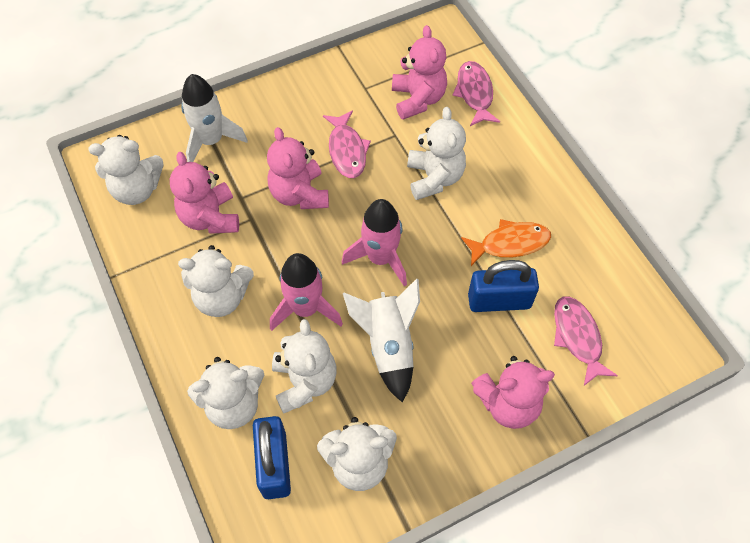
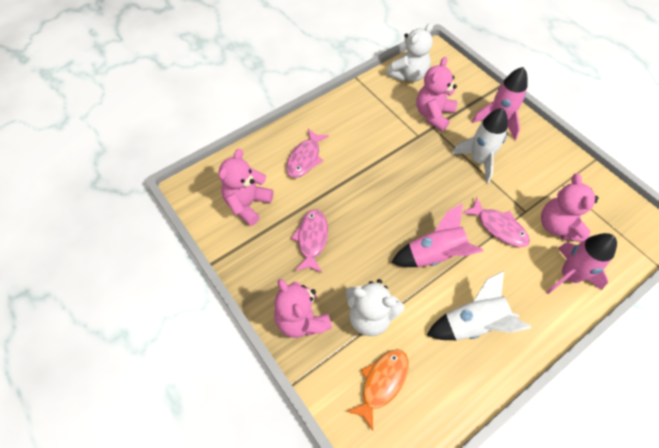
blue padlock: [253,416,291,499] [468,260,539,312] = 2 -> none = 0
pink rocket: [270,253,343,331] [342,199,407,287] = 2 -> [391,203,483,267] [472,67,528,140] [546,233,617,294] = 3
white teddy bear: [89,135,164,205] [178,245,254,317] [187,357,264,429] [272,319,337,414] [317,417,397,491] [407,107,466,200] = 6 -> [346,279,405,336] [386,23,433,82] = 2

